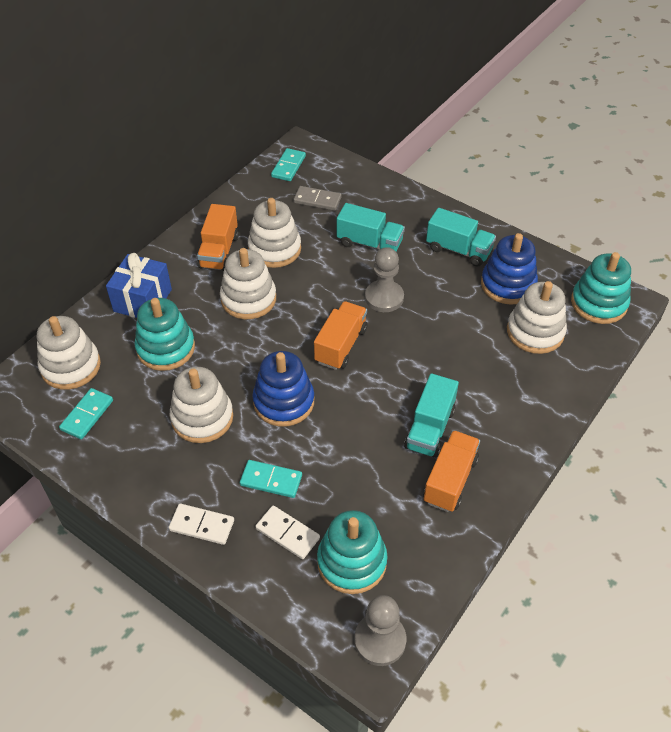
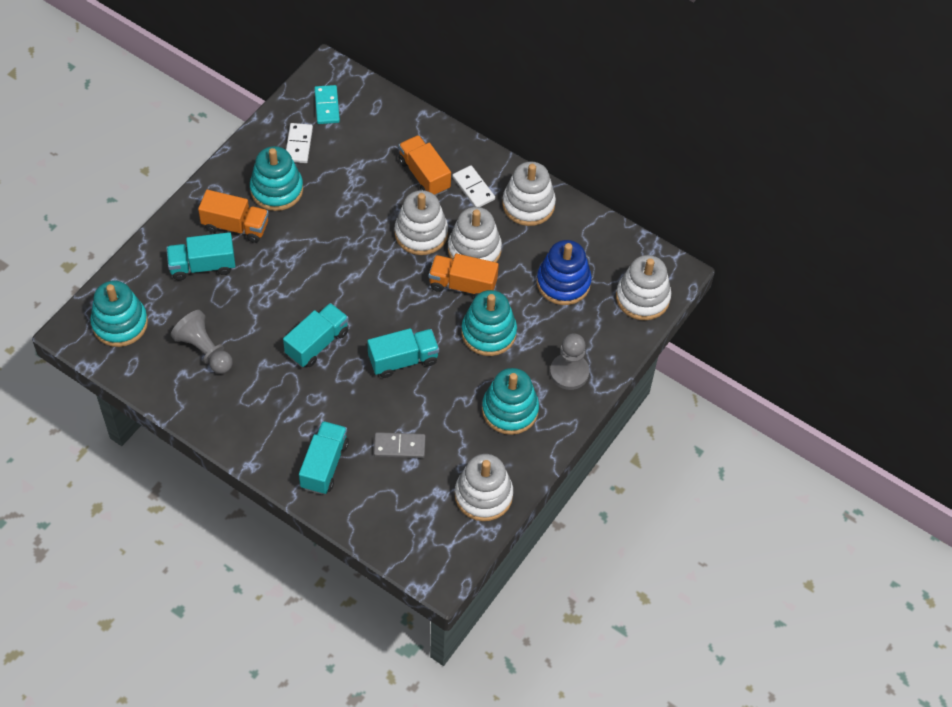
blue gift: [106,253,172,318] = 1 -> none = 0
blue stacking toy: [252,351,314,427] [481,233,538,305] = 2 -> [537,240,592,305] = 1
turquoise domino: [59,388,113,439] [240,460,302,498] [271,148,306,181] = 3 -> [314,85,340,124] = 1
turquoise stacking toy: [135,298,195,371] [317,510,388,594] [571,252,631,324] = 3 -> [90,281,148,347] [250,146,303,211] [461,290,517,356] [482,368,539,435] = 4
turquoise truck: [337,203,405,252] [404,373,459,458] [426,208,496,267] = 3 -> [166,232,235,280] [283,303,349,367] [299,421,349,495] [367,328,439,378] = 4

